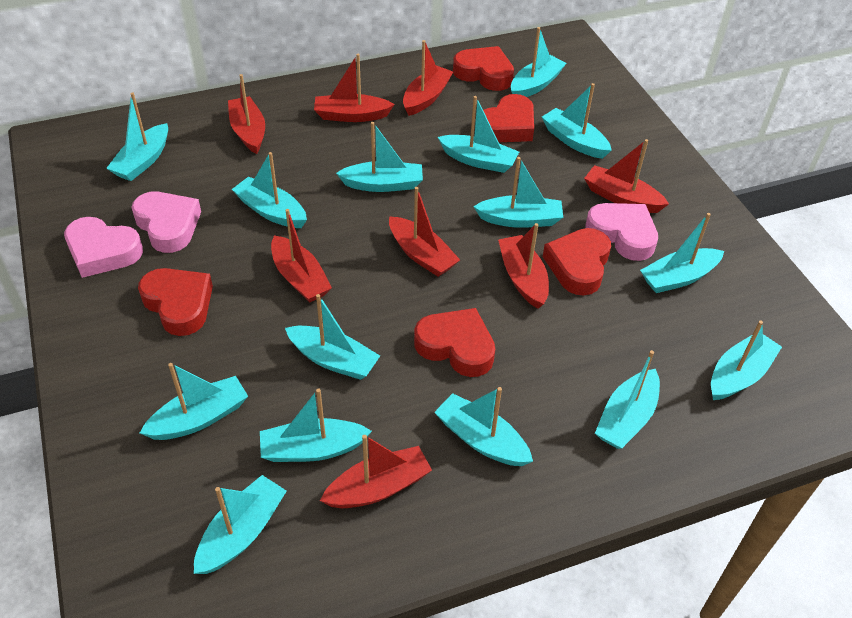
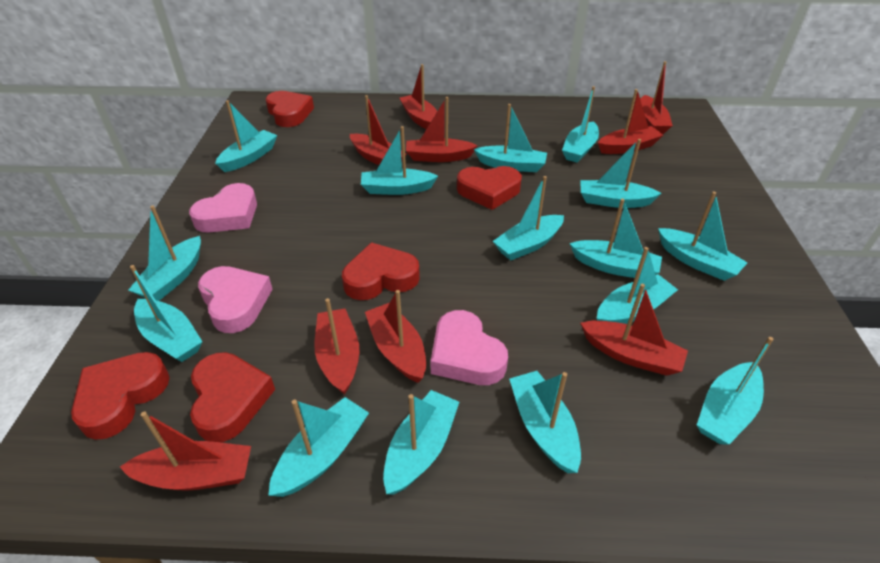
red boat: [228,74,265,154] [271,209,332,302] [314,54,395,122] [320,435,432,508] [389,187,460,277] [403,40,453,116] [498,223,549,309] [584,139,669,213] = 8 -> [120,412,251,491] [314,298,359,395] [350,95,407,165] [365,290,426,383] [400,64,437,129] [406,97,478,162] [580,284,688,376] [598,89,663,154] [640,61,673,134] = 9

